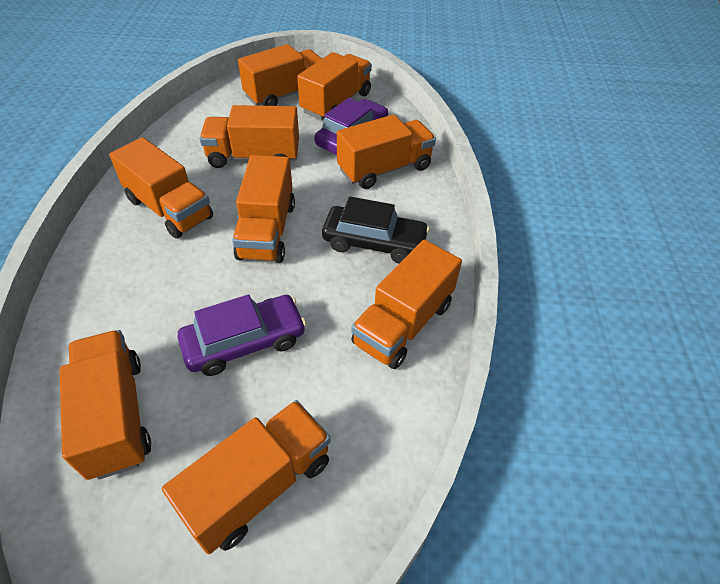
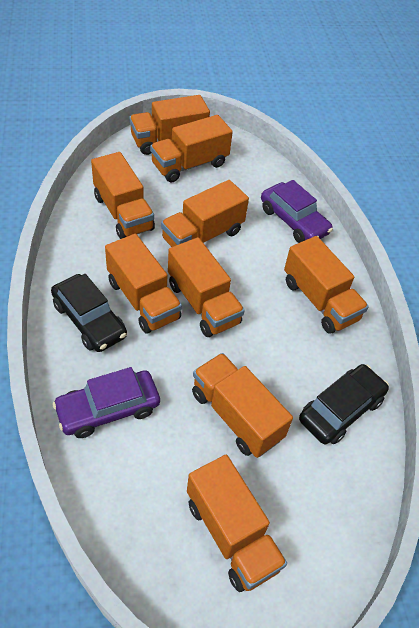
black car: [322,197,430,264] = 1 -> [51,274,127,352] [299,364,389,444] = 2

